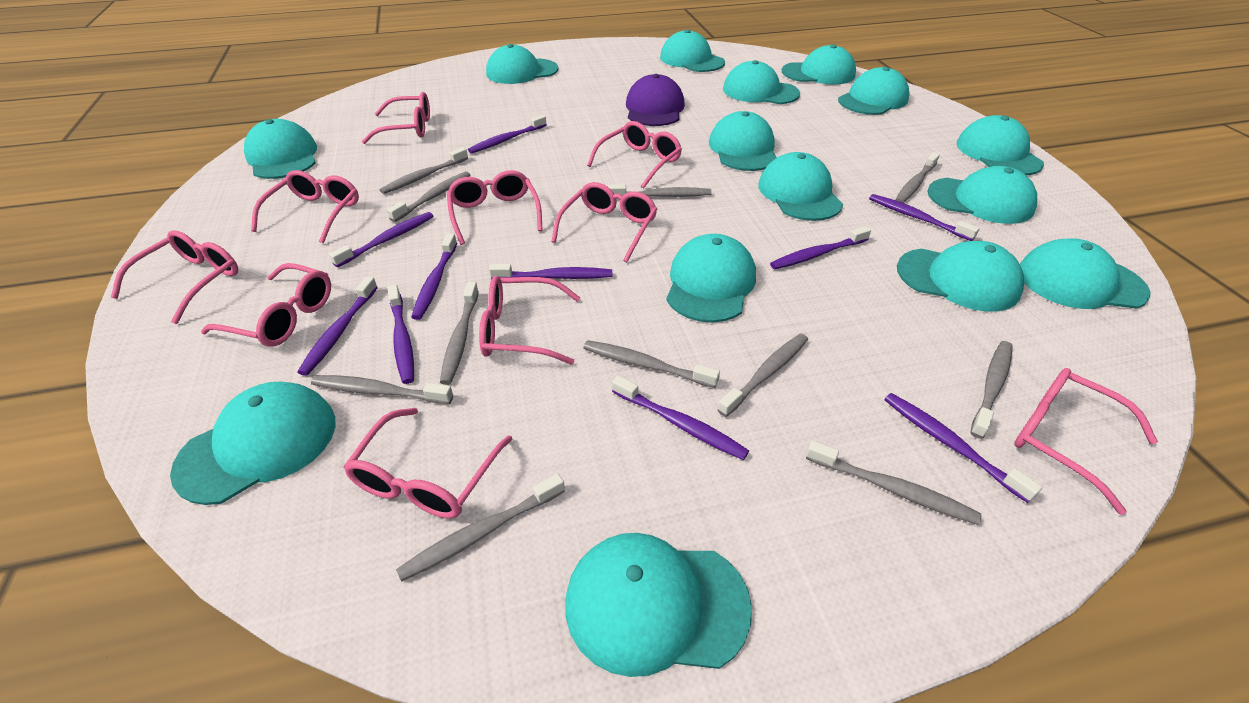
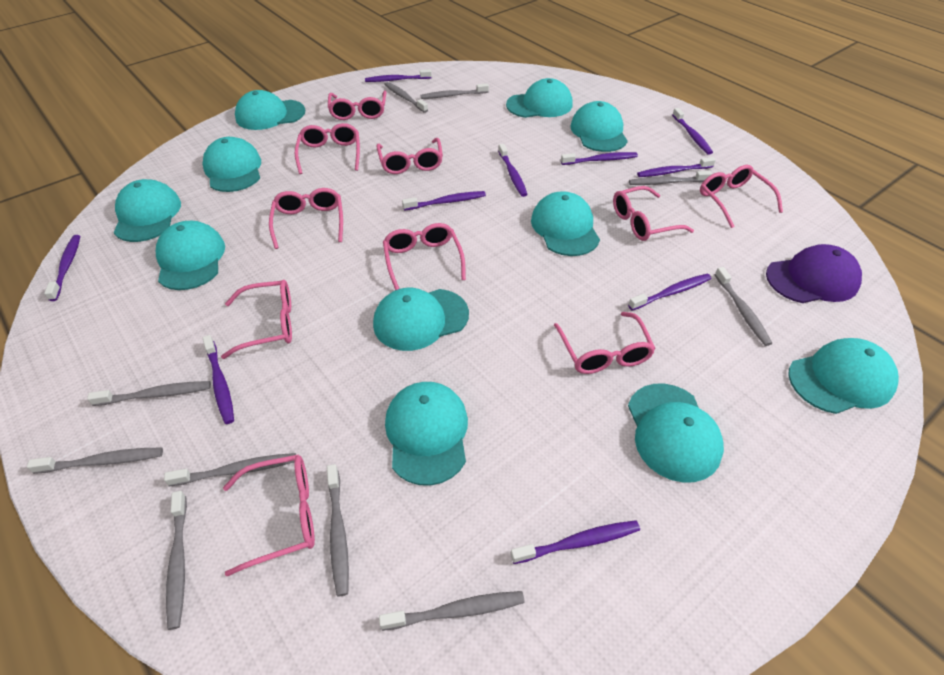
grey toothbrush: [311,375,453,404] [380,147,468,194] [387,171,470,222] [396,474,565,582] [440,282,479,385] [583,340,720,388] [608,184,712,199] [718,333,808,417] [806,440,982,525] [895,152,940,203] [970,341,1013,439] = 11 -> [27,447,163,474] [87,381,211,406] [164,453,296,487] [166,491,187,630] [327,464,349,597] [379,591,525,631] [384,82,428,113] [421,83,489,99] [629,171,712,185] [715,267,772,346] = 10
turquoise cap: [170,382,335,505] [244,119,317,179] [486,44,559,84] [565,533,752,677] [660,30,725,72] [666,234,756,323] [709,111,777,171] [723,60,800,104] [758,152,843,221] [782,44,856,85] [838,67,910,115] [897,241,1024,312] [927,166,1037,224] [957,115,1044,175] [1020,239,1151,309] = 15 -> [114,179,181,242] [156,220,225,290] [203,137,261,192] [235,90,305,130] [373,288,469,351] [385,382,468,486] [506,78,573,118] [531,191,600,256] [570,101,628,152] [628,384,724,483] [789,338,899,414] = 11

